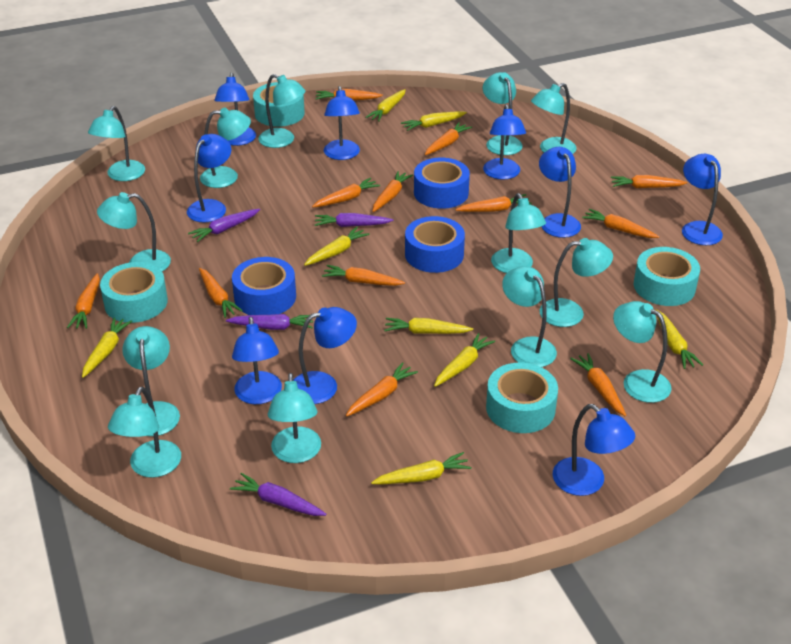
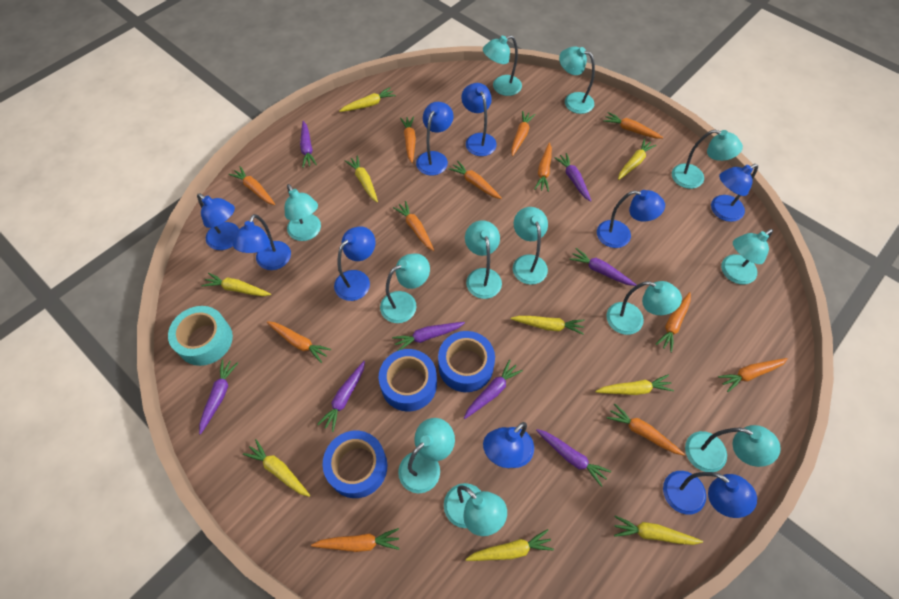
purple carrot: [188,209,260,242] [226,314,313,330] [230,473,327,516] [315,213,393,227] = 4 -> [199,359,238,435] [300,121,317,168] [317,361,365,432] [392,322,465,351] [464,360,523,419] [536,429,611,487] [554,153,591,202] [569,248,636,286] = 8
turquoise lamp: [88,106,145,181] [97,192,171,272] [108,387,181,478] [122,326,180,436] [200,108,251,188] [258,74,306,148] [268,373,321,463] [483,72,523,155] [491,193,546,273] [502,266,557,367] [531,83,576,154] [540,238,613,327] [613,301,672,403] = 13 -> [285,184,321,241] [380,253,430,323] [398,418,455,493] [444,483,507,536] [465,220,502,299] [483,35,522,96] [513,207,548,285] [559,46,595,114] [606,281,682,335] [672,130,743,189] [685,425,781,472] [721,229,773,284] = 12
turquoise tape: [100,262,168,323] [253,82,305,127] [486,362,558,433] [634,247,700,306] = 4 -> [168,306,233,366] = 1
yellow carrot: [82,317,132,378] [304,227,370,266] [365,89,406,122] [371,452,471,484] [384,318,473,334] [401,111,467,131] [434,333,495,387] [656,310,703,369] = 8 -> [202,273,271,296] [243,439,311,497] [339,87,396,112] [345,155,378,203] [465,529,554,561] [511,316,584,335] [595,375,674,395] [614,516,703,545] [618,139,657,180] = 9

